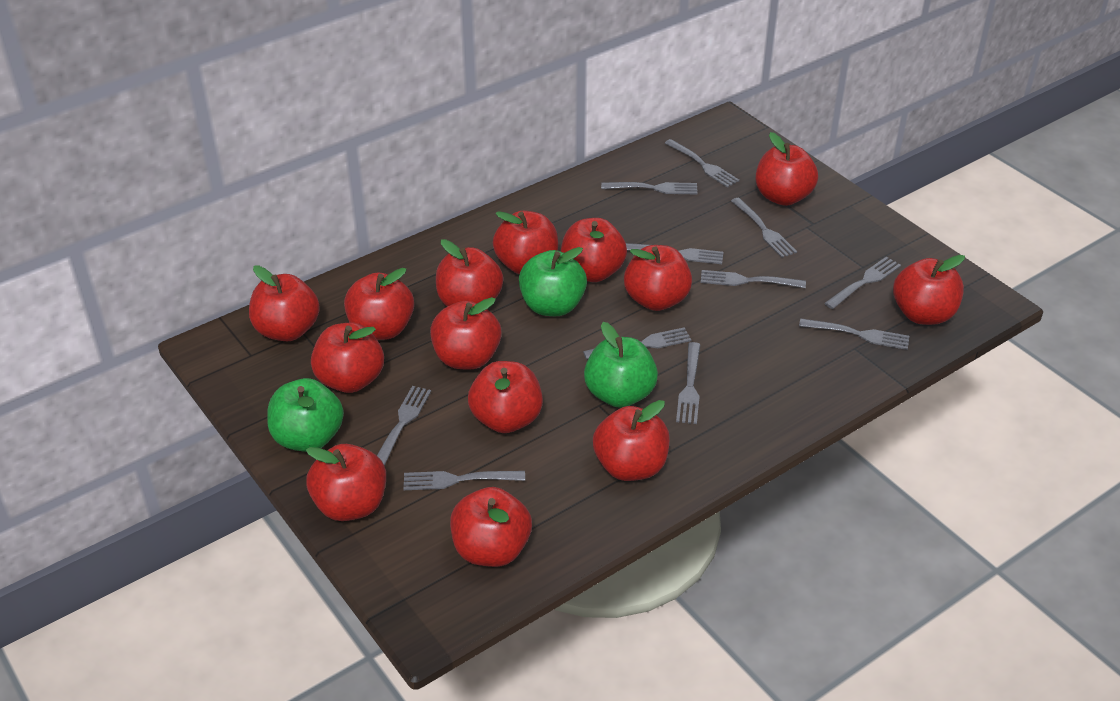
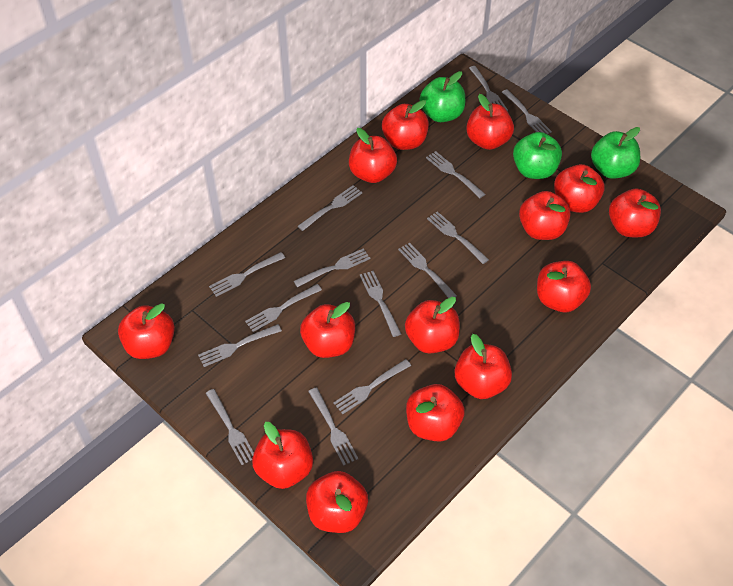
grey fork: [377,386,431,466] [404,471,525,490] [583,327,691,359] [601,182,698,195] [626,243,724,264] [665,139,740,188] [676,342,700,424] [701,270,806,288] [731,198,797,258] [799,318,909,350] [824,257,901,309] = 11 -> [198,324,282,367] [206,389,254,465] [209,252,285,297] [245,284,322,332] [294,248,370,287] [298,185,362,231] [308,387,358,466] [333,359,411,414] [360,271,401,337] [398,243,457,298] [426,151,485,198] [427,211,489,264] [469,66,508,111] [502,89,552,134] = 14

